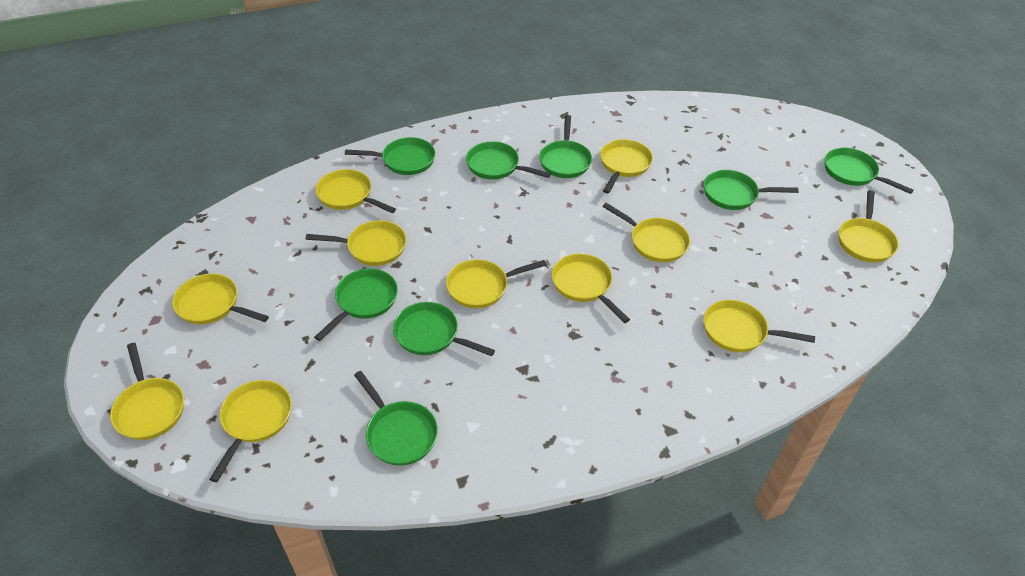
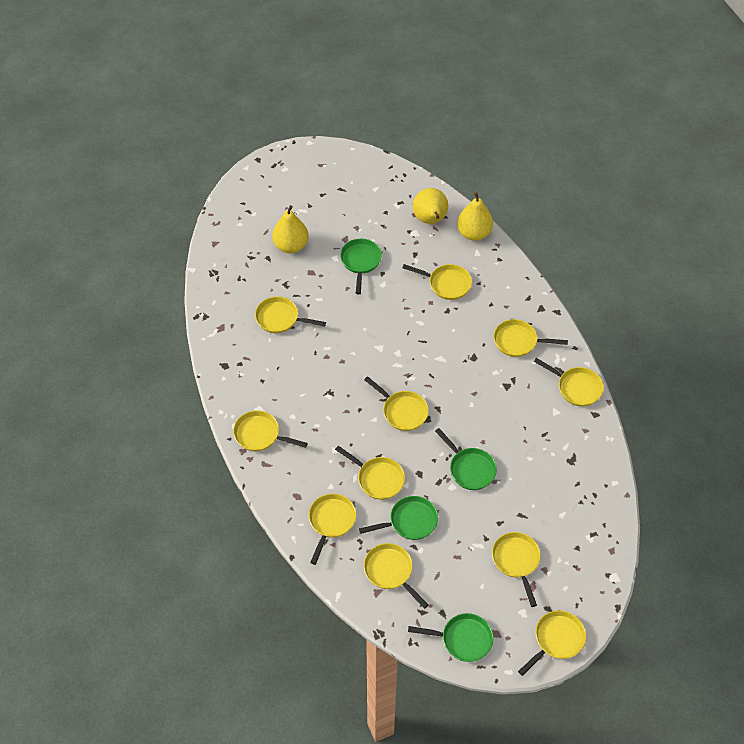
green pan: [314,268,398,341] [345,137,435,175] [354,371,438,466] [393,302,495,356] [466,141,551,180] [539,115,592,178] [704,170,799,210] [825,148,914,194] = 8 -> [340,239,382,294] [359,496,438,540] [408,613,493,662] [435,428,497,490] = 4
yellow pear: none = 0 -> [272,205,309,253] [413,188,448,224] [457,192,493,241] = 3

